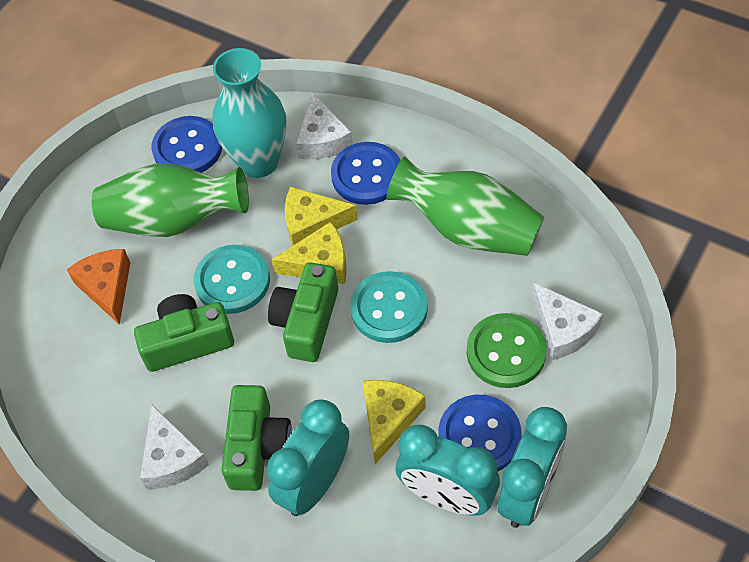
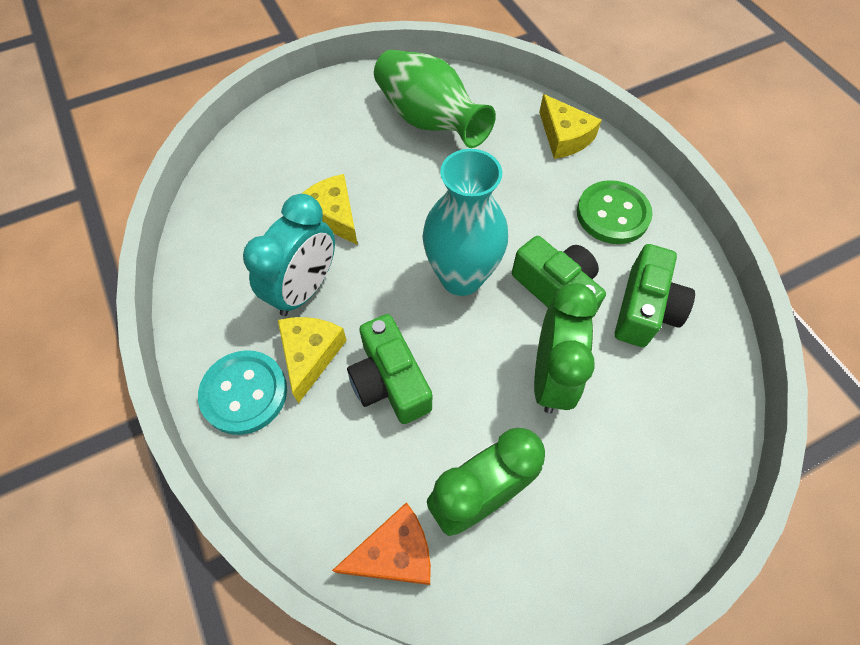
blue button: [152,116,222,173] [331,142,401,205] [438,395,522,472] = 3 -> none = 0
green clock: none = 0 -> [427,428,545,536] [534,283,598,414] = 2
green vase: [92,163,249,237] [386,157,544,256] = 2 -> [374,50,496,148] = 1
turquoise button: [194,245,270,314] [350,271,428,343] = 2 -> [198,350,287,435] = 1
turquoise clock: [267,399,349,516] [396,425,500,516] [498,407,567,528] = 3 -> [243,194,335,316] = 1
white cheese: [140,405,209,489] [296,92,353,159] [532,282,603,360] = 3 -> none = 0

